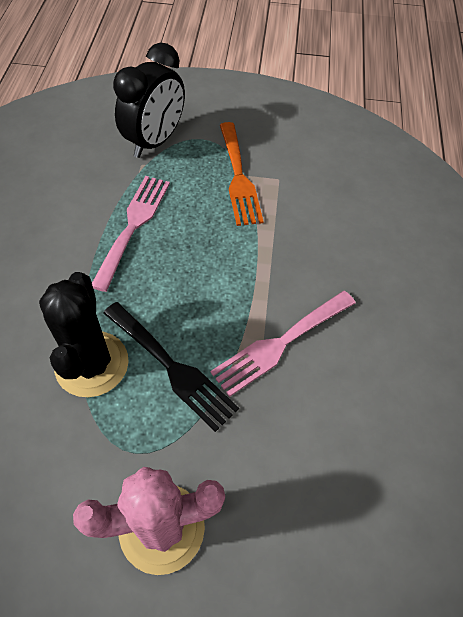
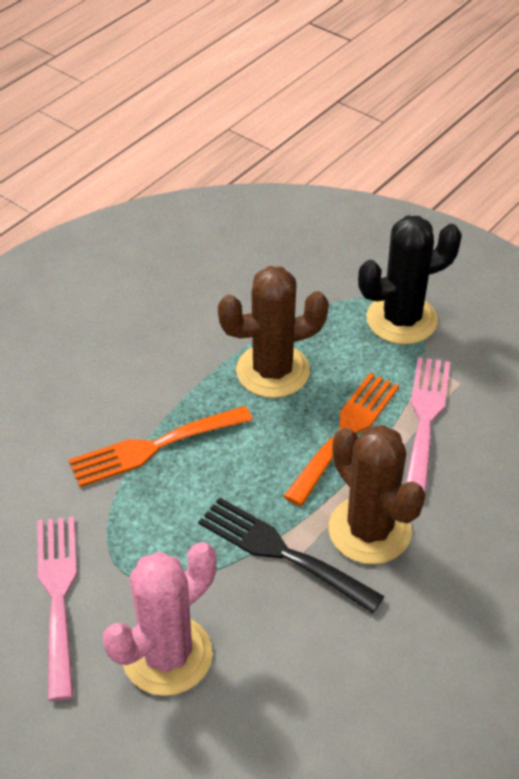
black clock: [113,42,185,158] = 1 -> none = 0
brown cactus: none = 0 -> [218,266,329,398] [328,425,426,564] = 2
orange fork: [220,122,264,226] = 1 -> [68,406,253,487] [283,373,399,506] = 2

